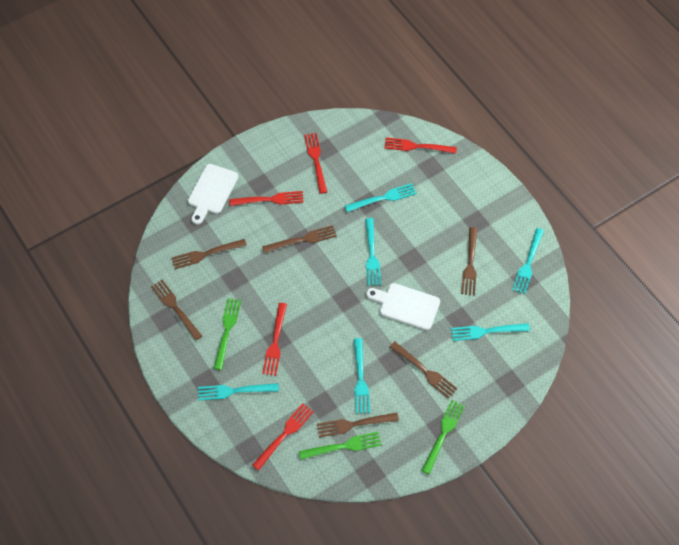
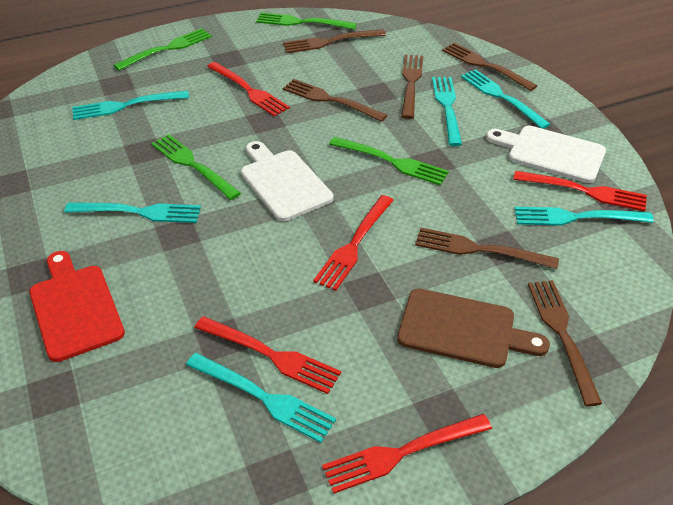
brown cutting board: none = 0 -> [397,288,550,368] = 1
green fork: [213,298,241,370] [299,432,381,460] [421,400,465,474] = 3 -> [113,28,212,71] [151,134,241,200] [256,12,357,30] [329,137,449,185] = 4
red cutting board: none = 0 -> [29,251,125,362] = 1

